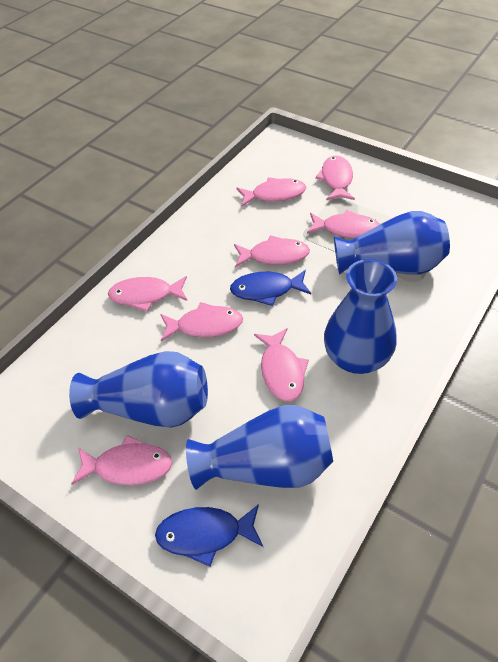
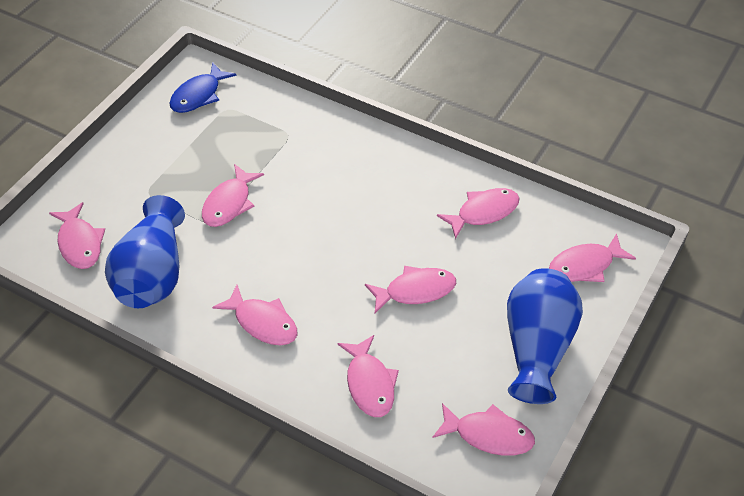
blue fish: [155,504,263,567] [230,270,311,306] = 2 -> [169,62,237,113] = 1
blue vase: [69,351,208,427] [186,405,333,490] [324,259,397,374] [334,211,450,275] = 4 -> [105,195,185,308] [507,268,583,404] = 2

